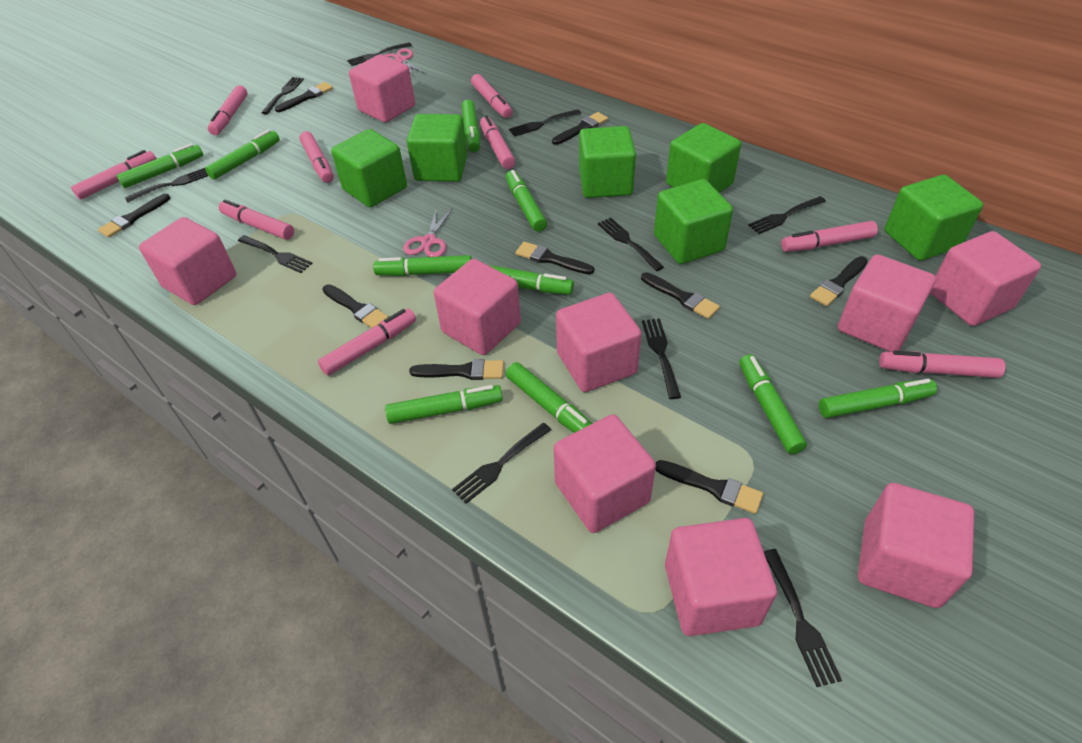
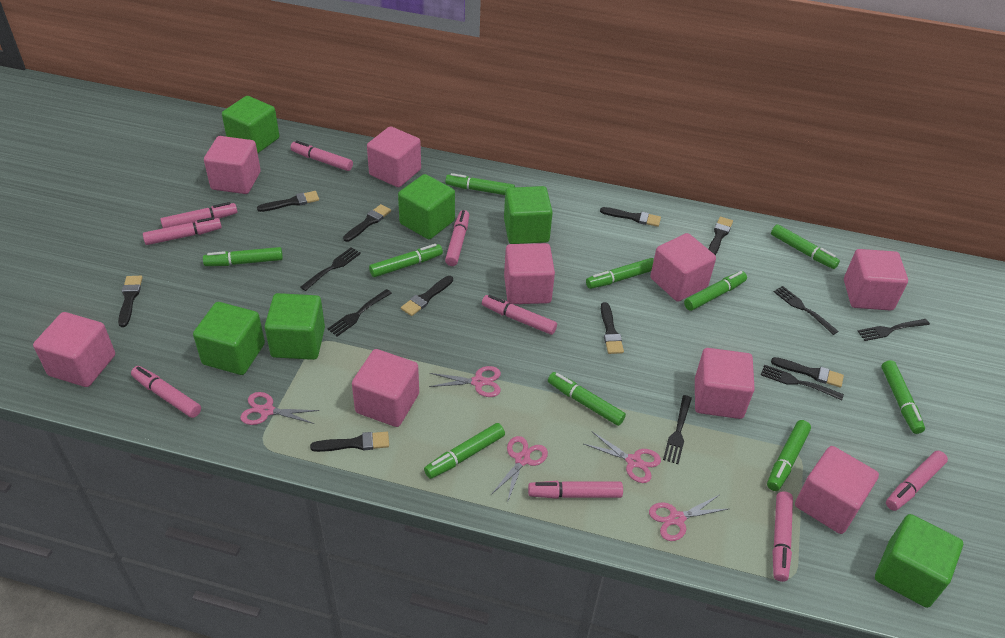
black fork: [125,168,208,203] [238,235,313,273] [261,77,304,115] [347,42,412,66] [452,423,551,504] [509,109,581,137] [598,217,664,271] [642,318,681,399] [748,196,826,234] [764,549,842,687] = 10 -> [300,247,361,291] [327,289,392,336] [663,395,692,464] [761,365,844,400] [774,286,839,335] [858,319,930,341] = 6
pink scissors: [384,48,426,77] [403,207,453,257] = 2 -> [240,392,319,425] [429,366,501,397] [491,436,548,503] [584,431,661,483] [649,495,728,541] = 5

